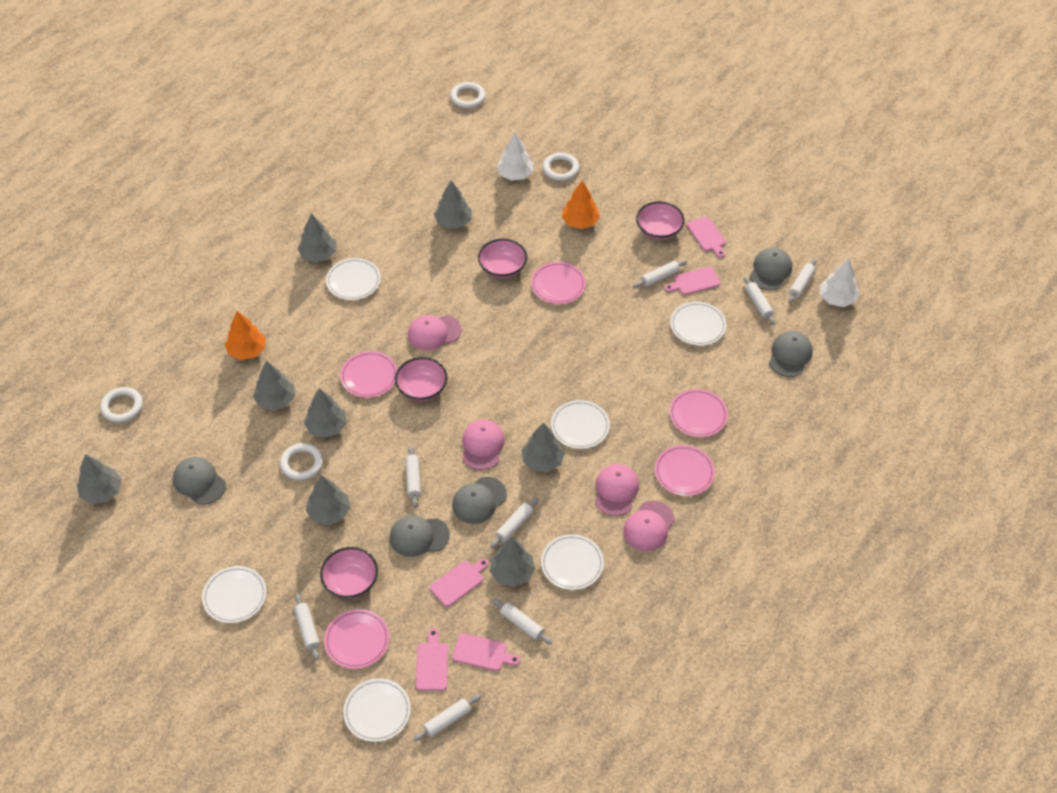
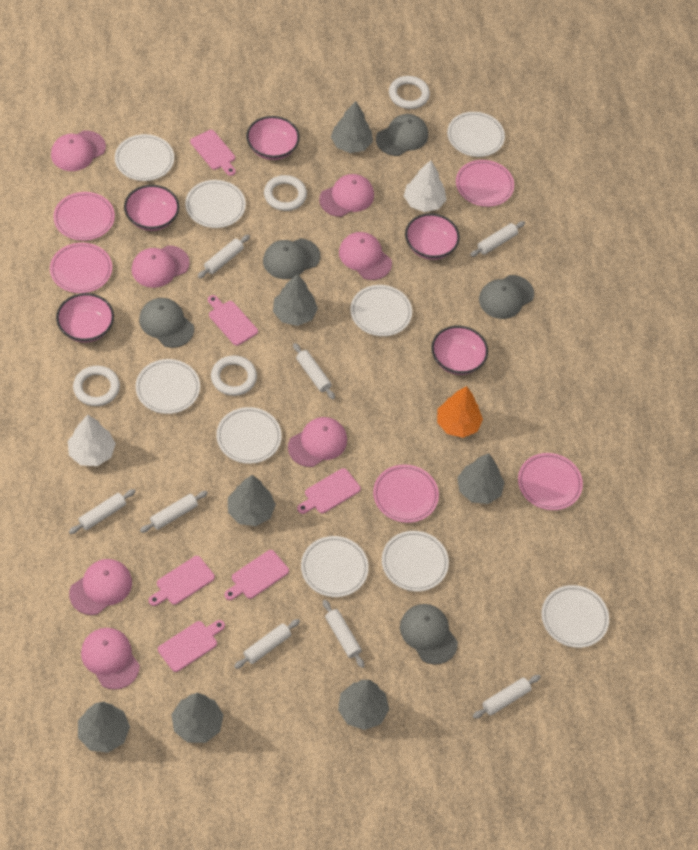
grey tree: [77,454,122,504] [253,361,295,410] [298,213,336,262] [304,388,347,438] [306,475,351,525] [434,180,472,229] [489,537,535,587] [522,423,565,472] = 8 -> [78,702,130,753] [171,693,223,743] [228,475,276,526] [273,274,318,326] [331,101,373,153] [338,680,389,730] [457,453,505,504] = 7
orange tree: [225,311,266,360] [562,181,600,229] = 2 -> [437,386,483,438] = 1
pink bowl: [320,547,378,599] [395,357,448,401] [478,239,527,279] [636,201,685,240] = 4 -> [56,293,114,342] [124,185,179,231] [246,116,300,160] [405,213,460,260] [431,326,488,375] = 5
pink cap: [408,315,462,351] [462,420,505,470] [595,464,639,516] [623,501,675,551] = 4 -> [51,131,106,171] [69,559,132,615] [81,628,140,690] [132,245,190,288] [288,417,347,467] [319,174,374,217] [339,232,392,280] = 7
pink cutting board: [416,628,448,691] [430,558,489,607] [452,633,520,671] [664,267,720,295] [687,216,726,258] = 5 -> [149,556,215,606] [158,620,225,672] [190,130,236,176] [208,295,258,346] [224,550,289,600] [297,468,361,514] = 6
white plate: [202,566,266,623] [326,258,381,300] [343,678,411,742] [541,534,604,590] [551,400,610,449] [670,302,727,346] = 6 -> [115,134,174,181] [136,359,200,414] [185,180,246,228] [216,407,282,464] [301,536,369,597] [350,285,412,336] [382,531,449,592] [447,112,505,157] [541,585,609,648] = 9

